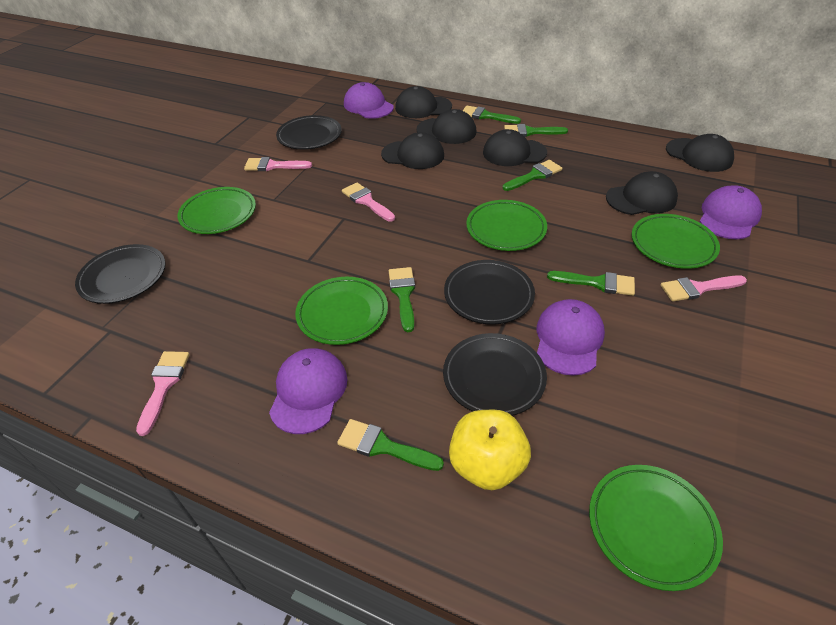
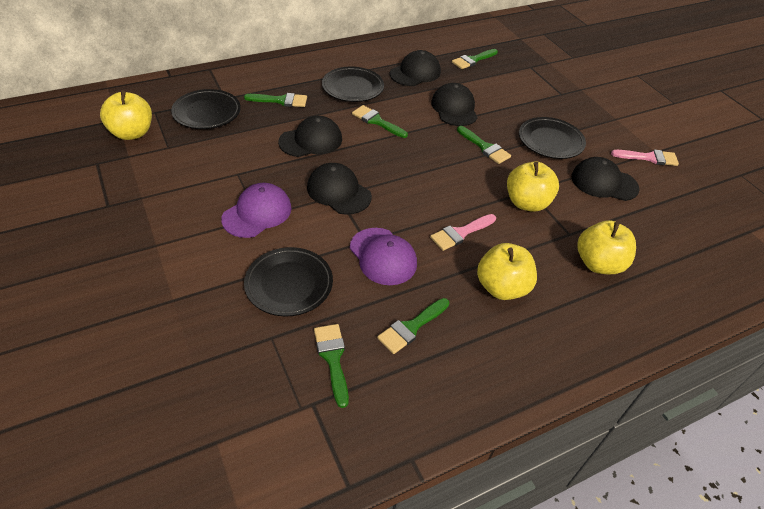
black cap: [381,132,444,169] [395,86,452,118] [416,109,477,144] [483,129,547,166] [606,171,678,215] [666,134,734,172] = 6 -> [278,116,342,157] [307,163,372,215] [390,50,441,86] [431,83,478,126] [572,157,640,201] = 5
green plate: [178,187,256,234] [295,277,388,345] [466,200,547,251] [589,465,723,591] [632,214,720,269] = 5 -> none = 0
pink brush: [136,351,190,436] [244,157,312,171] [342,183,395,222] [661,275,747,302] = 4 -> [430,214,496,251] [611,150,679,166] = 2
purple cap: [269,348,348,434] [344,82,394,119] [537,299,605,376] [700,185,762,239] = 4 -> [221,183,292,238] [350,228,417,285] = 2
yellow apple: [449,410,531,490] = 1 -> [100,91,152,140] [477,243,537,300] [507,161,559,212] [577,220,636,274] = 4

